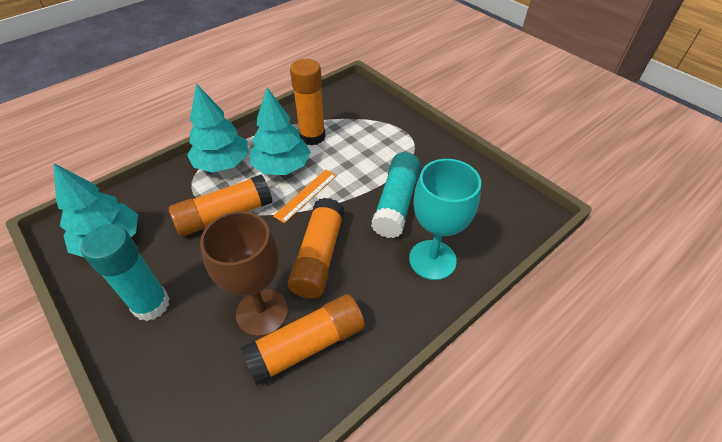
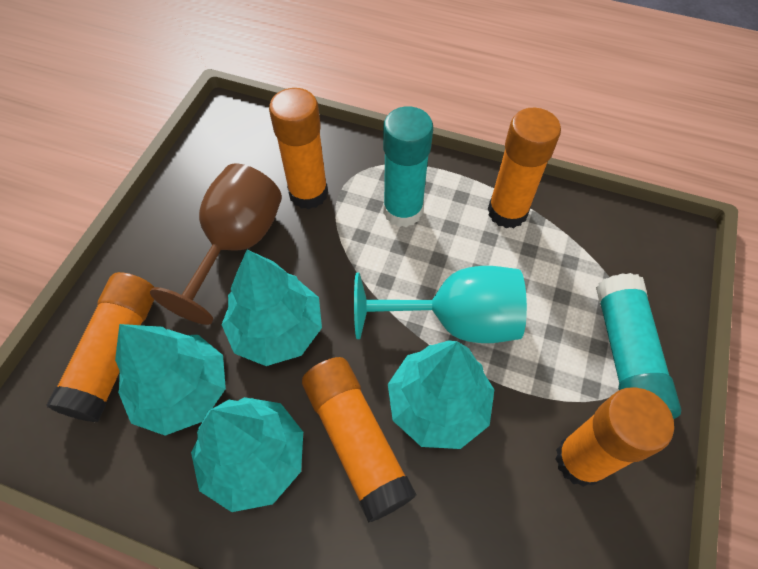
orange glue stick: [169,174,272,236] [240,294,365,385] [288,198,345,298] [290,59,326,145] = 4 -> [47,272,154,422] [269,88,328,209] [302,357,417,523] [488,108,561,228] [555,387,674,487] = 5
orange ruler: [273,170,337,223] = 1 -> none = 0
turquoise tree: [53,163,138,257] [187,84,248,173] [250,87,311,175] = 3 -> [115,324,226,435] [191,397,303,512] [222,250,322,366] [388,340,494,449] = 4

